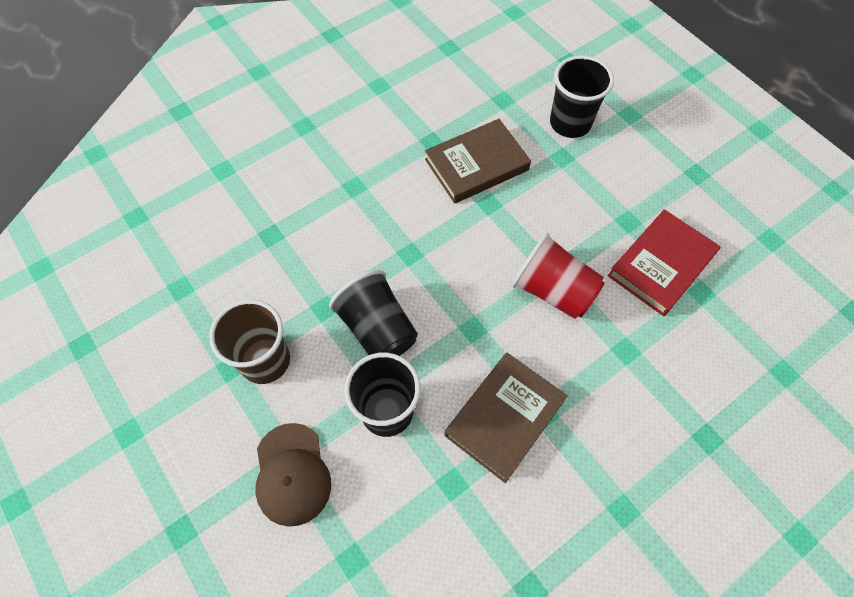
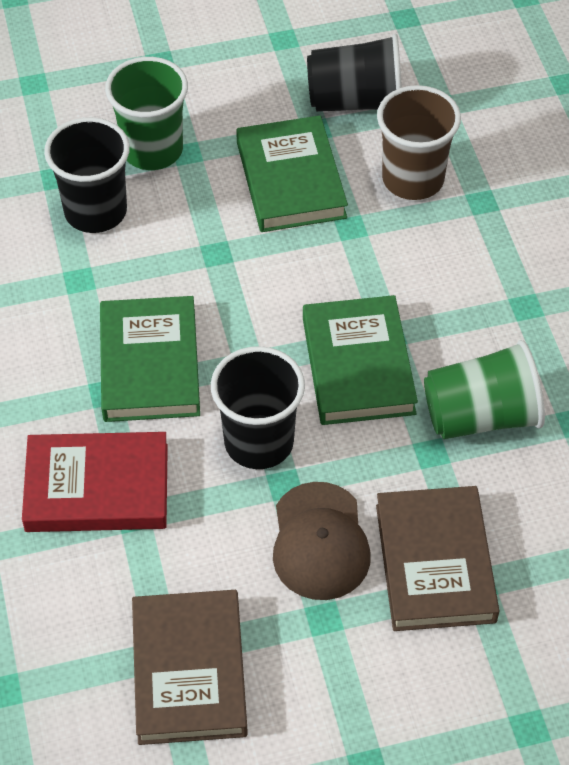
green book: none = 0 -> [100,296,200,422] [236,115,348,232] [303,295,418,425] = 3
green cup: none = 0 -> [105,57,188,170] [424,340,545,439] = 2
red cup: [512,233,605,319] = 1 -> none = 0

